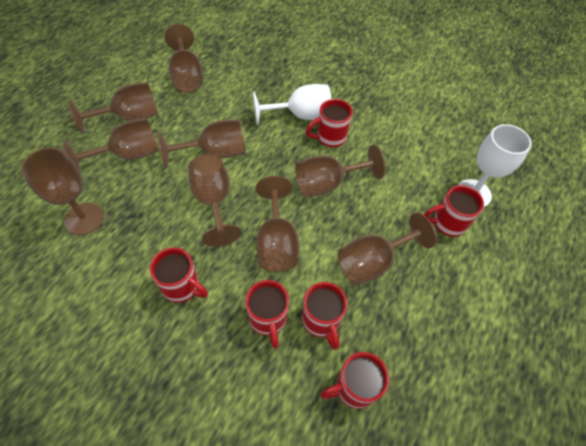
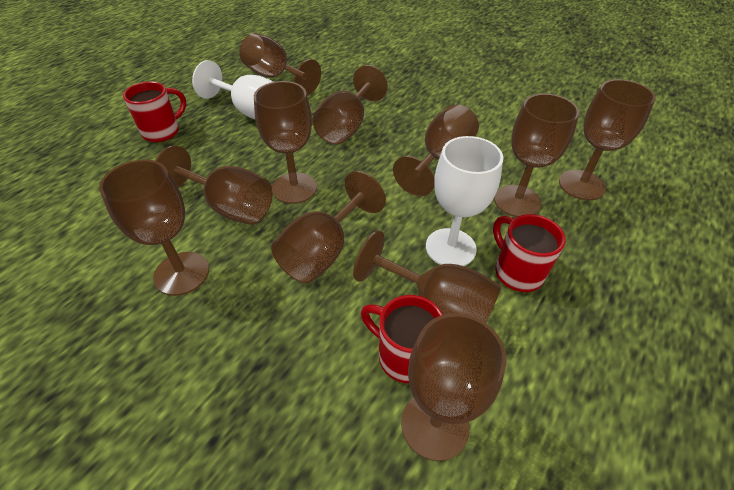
brown goblet: [22,148,104,235] [63,118,159,174] [68,82,158,134] [158,119,245,167] [164,24,203,92] [188,154,242,247] [256,176,299,272] [295,145,385,197] [338,212,437,285] = 9 -> [99,159,209,296] [155,145,273,225] [239,33,321,96] [254,81,317,204] [271,171,386,283] [312,65,388,145] [353,230,502,323] [393,104,479,196] [401,313,507,461] [494,93,579,217] [559,79,656,201] = 11
red mug: [150,248,208,303] [245,280,289,348] [302,282,347,350] [306,99,352,147] [320,352,389,409] [424,185,484,237] = 6 -> [123,82,186,142] [361,295,443,383] [493,214,566,292] = 3

